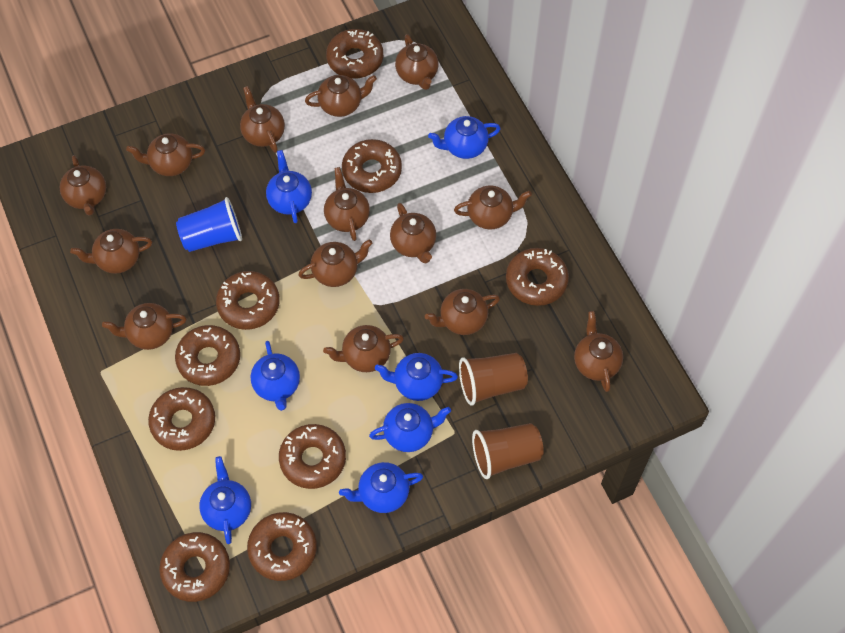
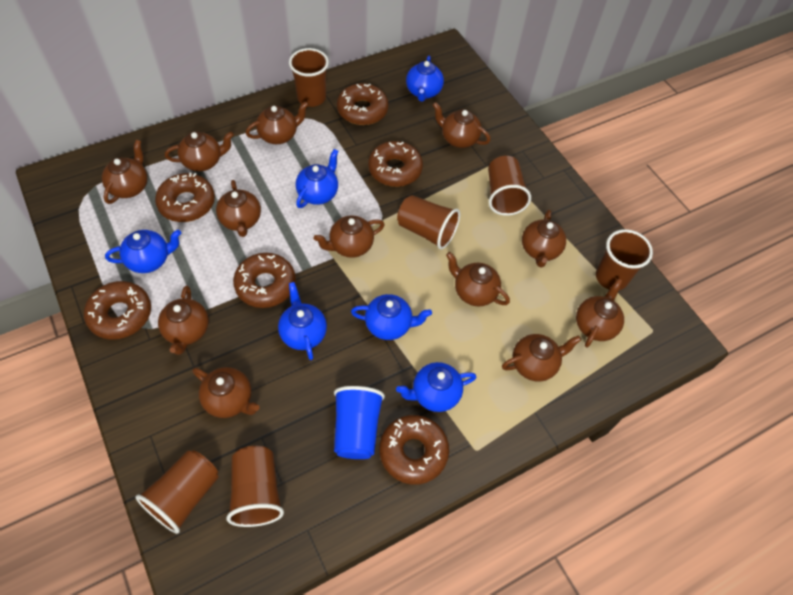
blue teapot: [199,456,251,544] [251,341,300,411] [266,150,312,223] [339,462,423,513] [369,403,451,452] [375,353,458,401] [428,116,501,159] = 7 -> [105,230,181,273] [278,282,327,360] [296,149,338,208] [351,294,432,340] [396,362,476,412] [406,56,444,102] = 6
brown cup: [459,353,528,406] [472,423,544,479] = 2 -> [135,450,218,534] [226,446,284,527] [289,48,329,107] [397,195,460,250] [488,156,531,216] [596,229,653,290] = 6
brown donut: [148,387,215,451] [159,532,230,602] [175,325,240,386] [216,271,280,330] [247,512,317,581] [279,424,346,489] [326,29,383,79] [342,139,402,193] [506,248,569,306] = 9 -> [84,281,151,340] [155,172,215,222] [233,253,296,308] [337,83,388,125] [368,141,423,187] [380,415,449,485] = 6
brown teapot: [60,155,106,216] [70,229,152,274] [102,303,186,350] [126,133,205,176] [240,86,285,153] [298,239,372,287] [305,75,377,117] [323,325,404,372] [324,167,370,241] [390,203,436,264] [395,34,439,90] [425,289,500,335] [454,186,532,229] [574,311,623,392] = 14 -> [102,140,147,204] [158,286,209,355] [165,131,234,171] [193,367,260,418] [216,180,261,237] [246,101,309,144] [314,215,385,258] [433,102,491,148] [446,252,510,306] [502,334,581,382] [522,210,566,268] [576,279,624,347] = 12

